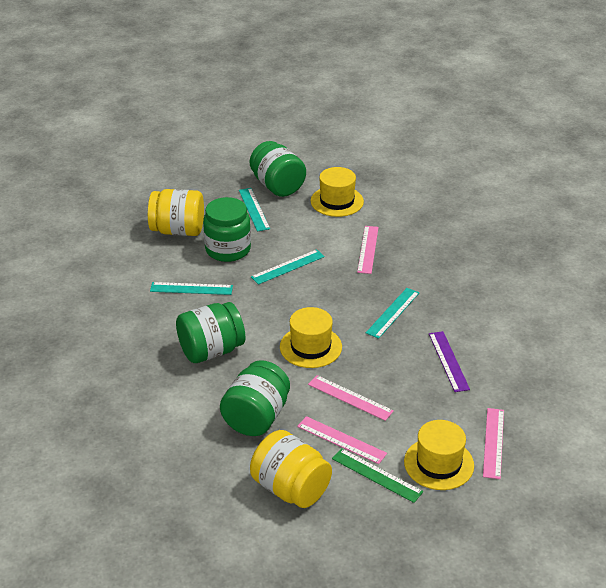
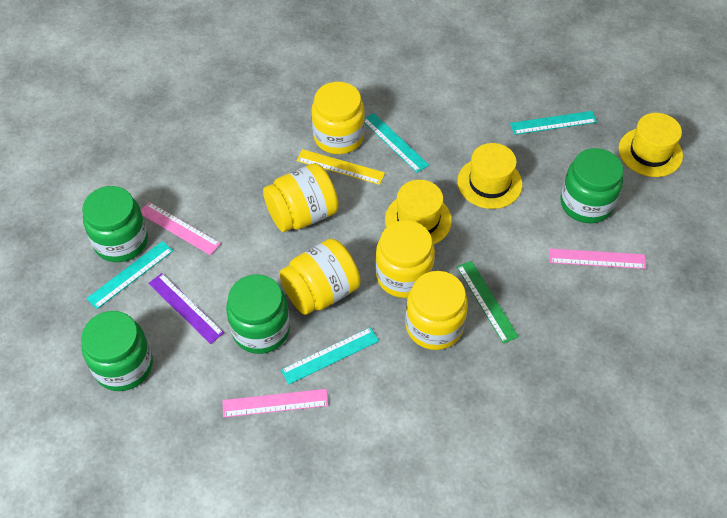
pink ruler: [297,416,387,464] [308,375,394,421] [357,226,379,274] [483,408,504,479] = 4 -> [141,202,221,255] [222,389,328,418] [549,249,646,269] = 3
yellow jar: [148,189,204,236] [250,430,332,508] = 2 -> [263,163,339,232] [279,239,361,315] [312,82,365,154] [375,220,435,298] [406,271,468,350] = 5
yellow ruler: none = 0 -> [296,149,385,185] = 1

